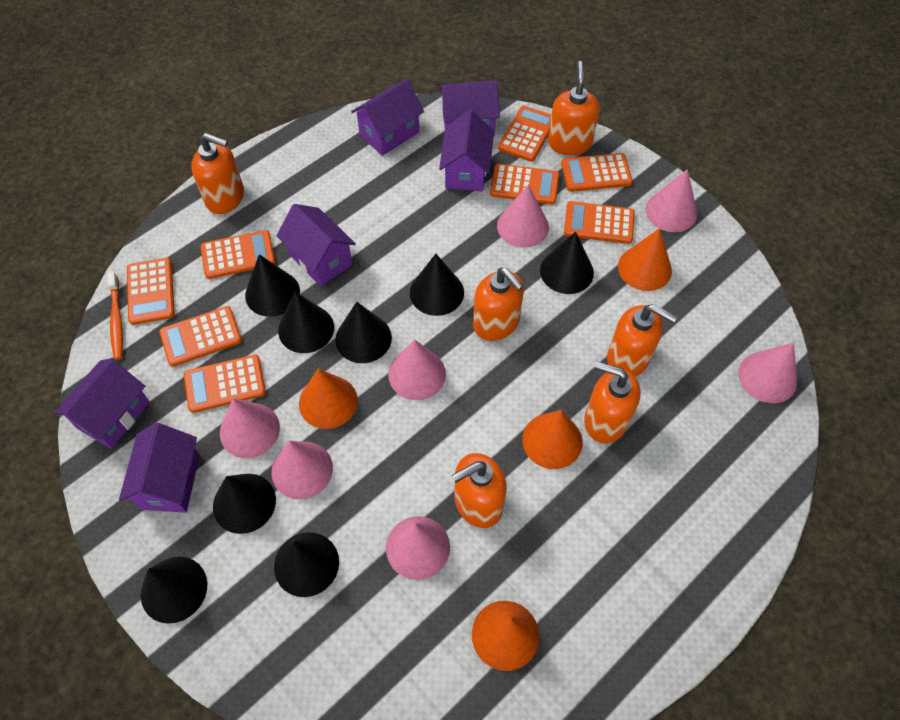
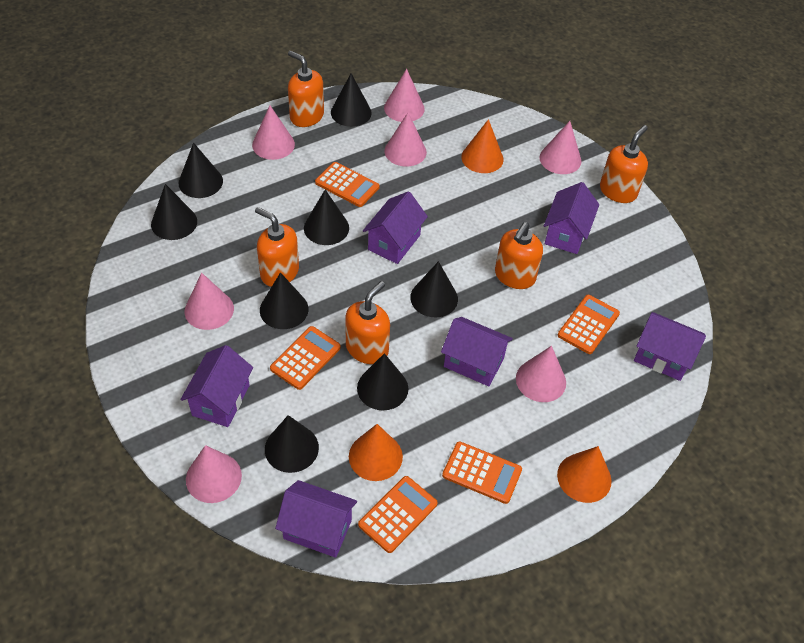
orange calculator: [127,258,175,325] [159,306,242,367] [184,354,266,413] [200,230,275,279] [490,163,560,205] [498,106,551,162] [561,153,633,192] [564,201,635,244] = 8 -> [270,326,341,390] [315,162,379,207] [358,476,438,553] [442,441,522,504] [558,295,620,354] = 5
orange cone: [299,369,358,429] [472,601,539,671] [522,410,583,469] [618,228,672,291] = 4 -> [349,424,403,481] [461,119,504,173] [557,446,612,503] = 3
orange soap dispenser: [191,133,244,214] [451,453,507,528] [473,268,524,341] [548,61,600,155] [584,361,641,443] [607,304,678,377] = 6 -> [255,207,299,287] [288,51,324,127] [345,281,390,364] [495,222,543,289] [600,125,648,203] = 5
orange toothbrush: [107,272,123,360] = 1 -> none = 0

